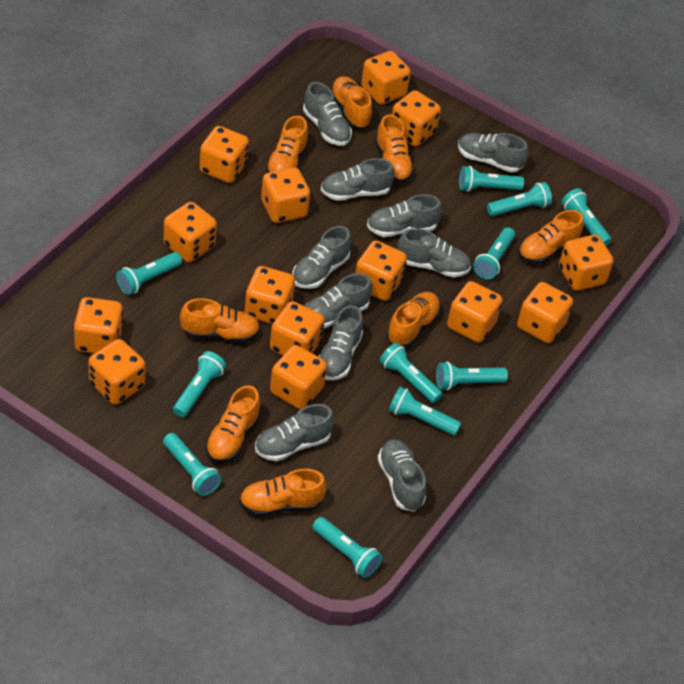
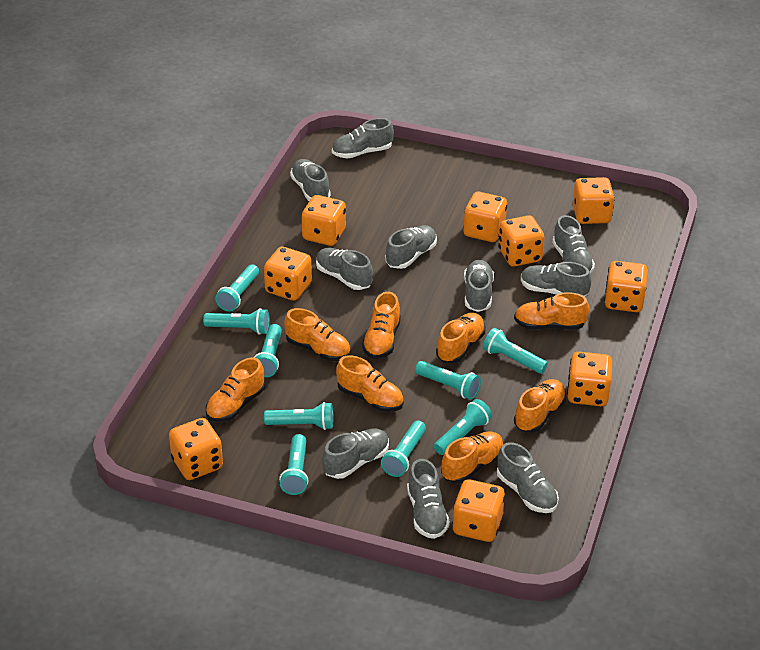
orange dice: [74,297,123,353] [88,339,145,405] [164,202,217,262] [200,126,249,183] [244,266,295,324] [261,167,310,223] [270,301,325,356] [270,345,327,410] [355,240,407,301] [361,51,411,105] [392,90,441,146] [447,281,503,343] [517,282,573,343] [559,235,614,291] = 14 -> [169,418,223,480] [264,247,312,300] [302,195,346,246] [452,479,505,542] [463,192,507,242] [498,215,545,267] [567,352,612,406] [573,177,615,224] [604,261,648,312] = 9
turquoise flashlight: [116,252,182,295] [163,433,221,496] [173,351,226,417] [312,517,382,578] [380,343,443,403] [389,386,461,435] [436,362,508,390] [459,166,524,192] [473,227,515,279] [487,182,552,216] [561,188,612,246] = 11 -> [203,308,269,335] [215,264,259,312] [253,324,282,377] [264,402,333,430] [279,434,309,495] [381,421,426,477] [415,361,481,400] [434,399,492,455] [483,328,548,374] = 9

